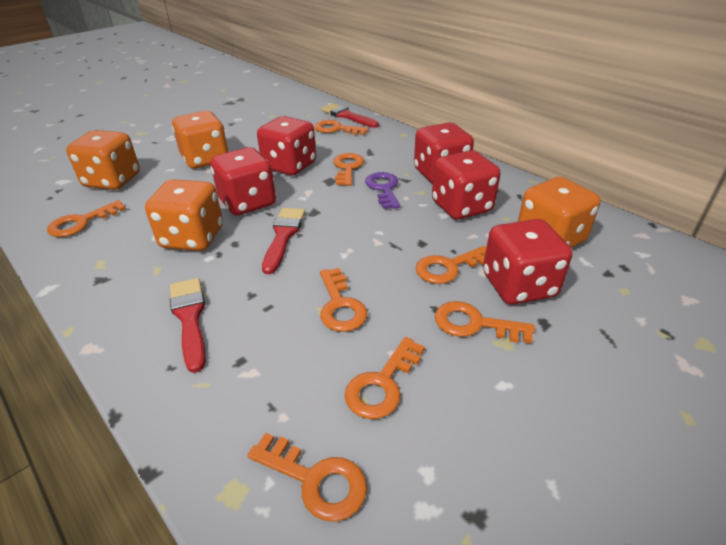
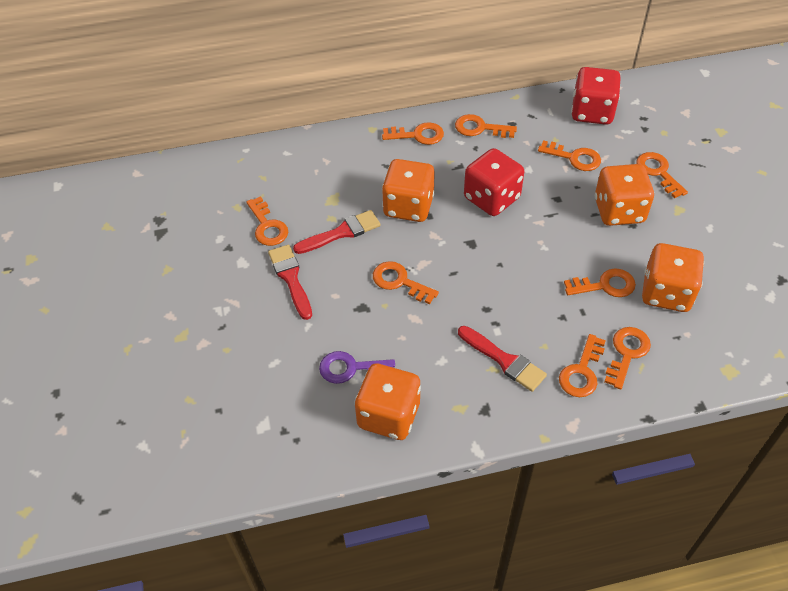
orange key: [47,200,126,237] [247,433,367,522] [314,120,369,135] [320,268,367,332] [333,153,364,186] [345,337,425,419] [416,246,487,284] [435,301,535,343] = 8 -> [247,196,288,246] [373,261,439,304] [382,122,444,145] [455,114,517,138] [538,140,601,171] [559,334,606,397] [564,268,636,297] [604,327,651,389] [637,152,688,198] = 9
red dice: [210,147,276,215] [257,116,316,176] [414,122,474,183] [432,150,500,220] [483,219,572,305] = 5 -> [464,148,524,216] [571,67,620,125] = 2

